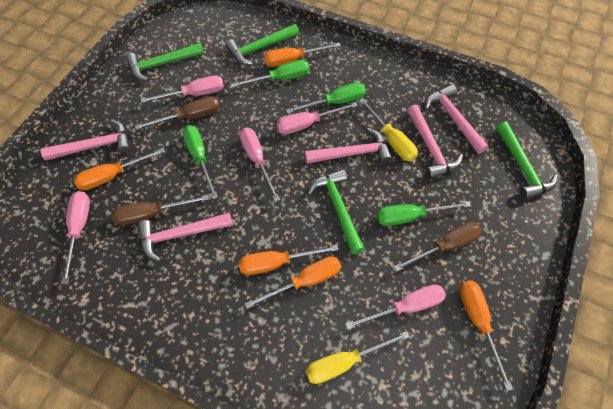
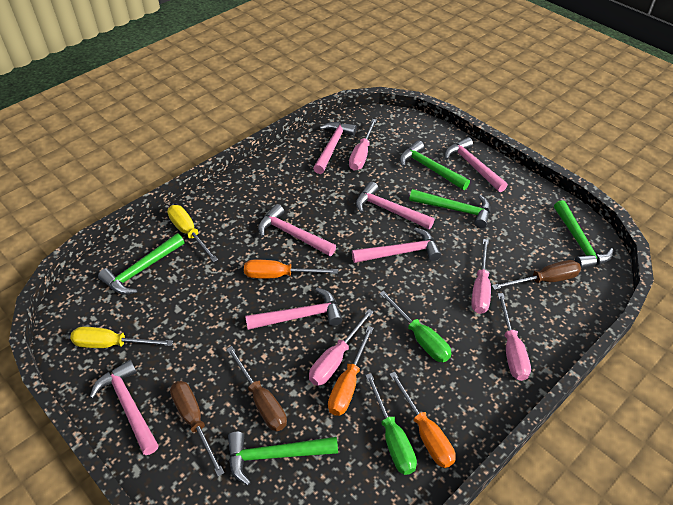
green hammer: [126,43,204,81] [226,24,299,65] [308,169,365,254] [496,122,558,199] = 4 -> [98,233,185,295] [228,432,338,486] [400,140,470,190] [409,189,490,228] [554,200,613,269] = 5
green screwdriver: [182,125,218,199] [231,60,310,88] [286,82,366,114] [377,201,471,226] = 4 -> [365,373,417,475] [379,291,451,362] = 2
orange screwdriver: [74,147,165,190] [239,245,339,275] [245,256,341,309] [264,43,341,67] [459,280,513,391] = 5 -> [244,259,338,278] [328,326,374,416] [389,372,456,468] = 3
pink hammer: [41,120,131,160] [138,212,233,262] [305,128,392,164] [407,104,463,179] [425,84,488,154] = 5 -> [90,360,159,455] [245,288,343,330] [258,204,336,256] [313,122,357,174] [352,227,441,263] [356,182,434,229] [445,137,508,192] = 7
pink screwdriver: [62,191,90,284] [141,75,224,103] [239,128,280,202] [276,102,358,135] [345,285,446,330] = 5 -> [309,309,374,386] [349,119,377,171] [471,239,491,314] [498,293,531,381] = 4

